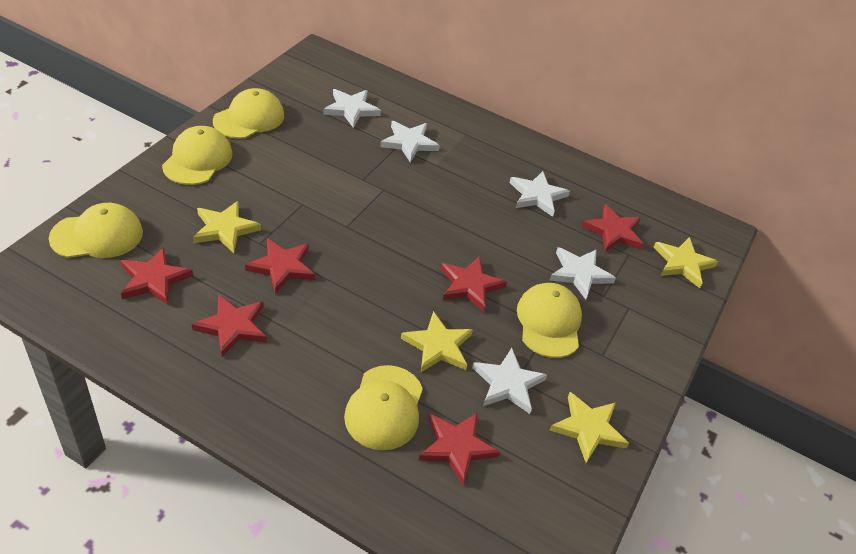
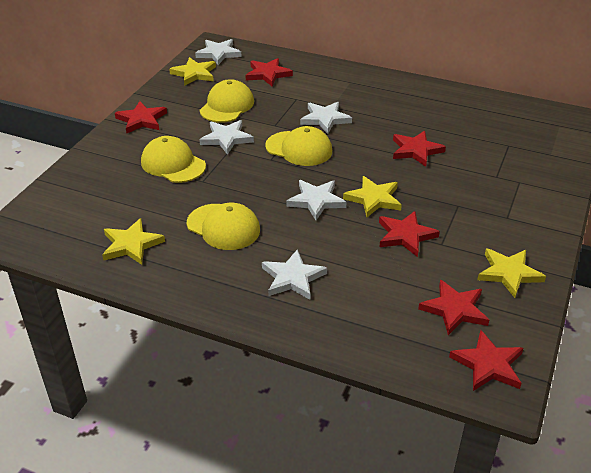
yellow cap: [49,203,143,258] [162,126,233,185] [213,88,284,139] [344,365,423,450] [517,283,582,358] = 5 -> [141,136,206,183] [187,203,260,250] [200,79,254,123] [265,126,332,166] = 4

